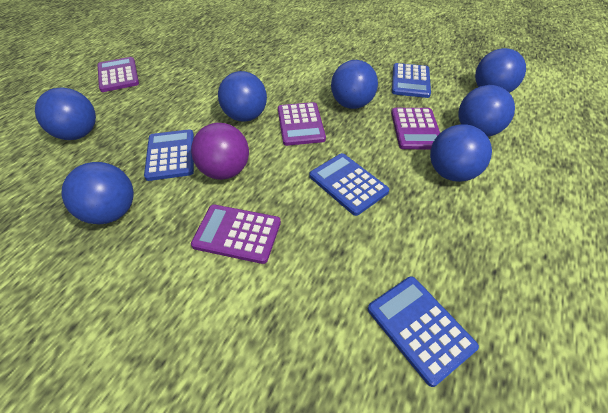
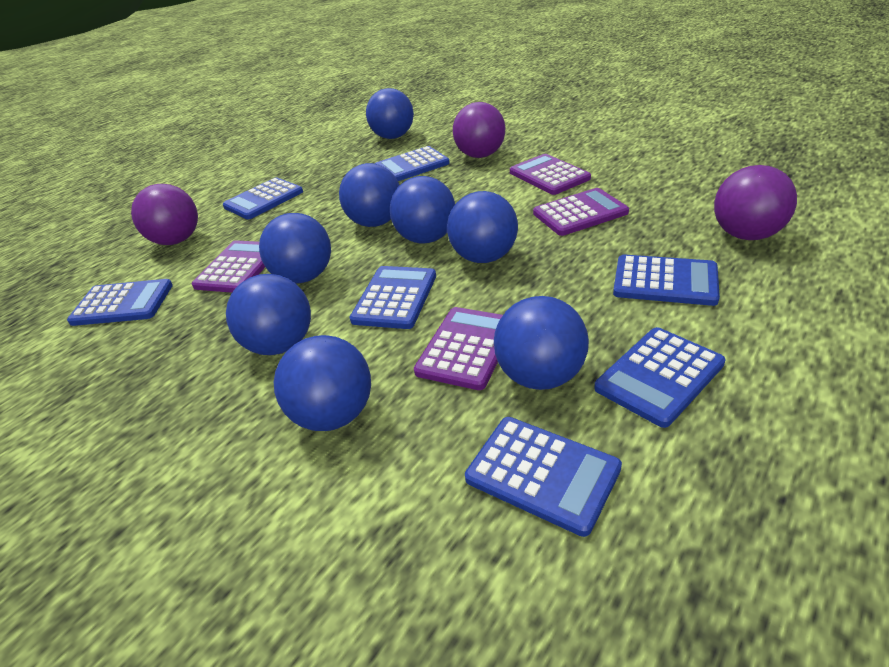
blue ball: [35,88,96,140] [62,162,134,224] [218,71,267,122] [331,60,378,109] [430,124,492,182] [458,85,515,137] [475,48,526,93] = 7 -> [226,274,311,355] [259,213,331,283] [274,335,371,431] [339,163,400,227] [366,88,414,139] [390,176,455,243] [447,191,518,263] [494,296,589,390] = 8
blue calculator: [144,129,194,181] [309,153,389,216] [368,276,479,387] [392,63,431,98] = 4 -> [67,279,173,326] [223,177,303,219] [350,266,436,329] [375,146,450,181] [465,417,622,537] [594,327,726,428] [613,255,720,306] = 7
purple ball: [191,123,249,180] = 1 -> [131,184,198,245] [453,102,505,158] [714,165,797,240] = 3

